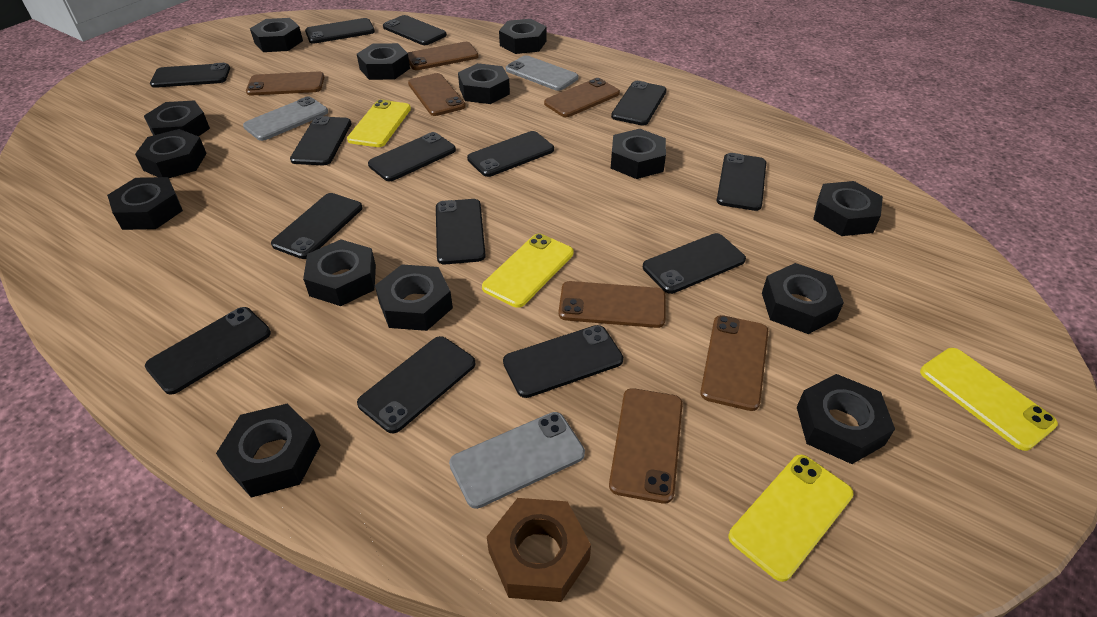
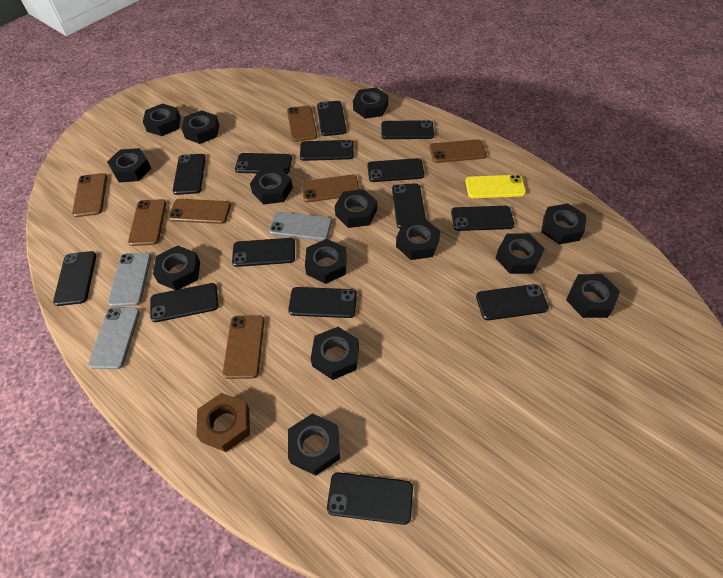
yellow phone: [347,99,411,147] [482,234,573,308] [729,455,853,582] [920,348,1058,451] = 4 -> [465,175,526,198] = 1

